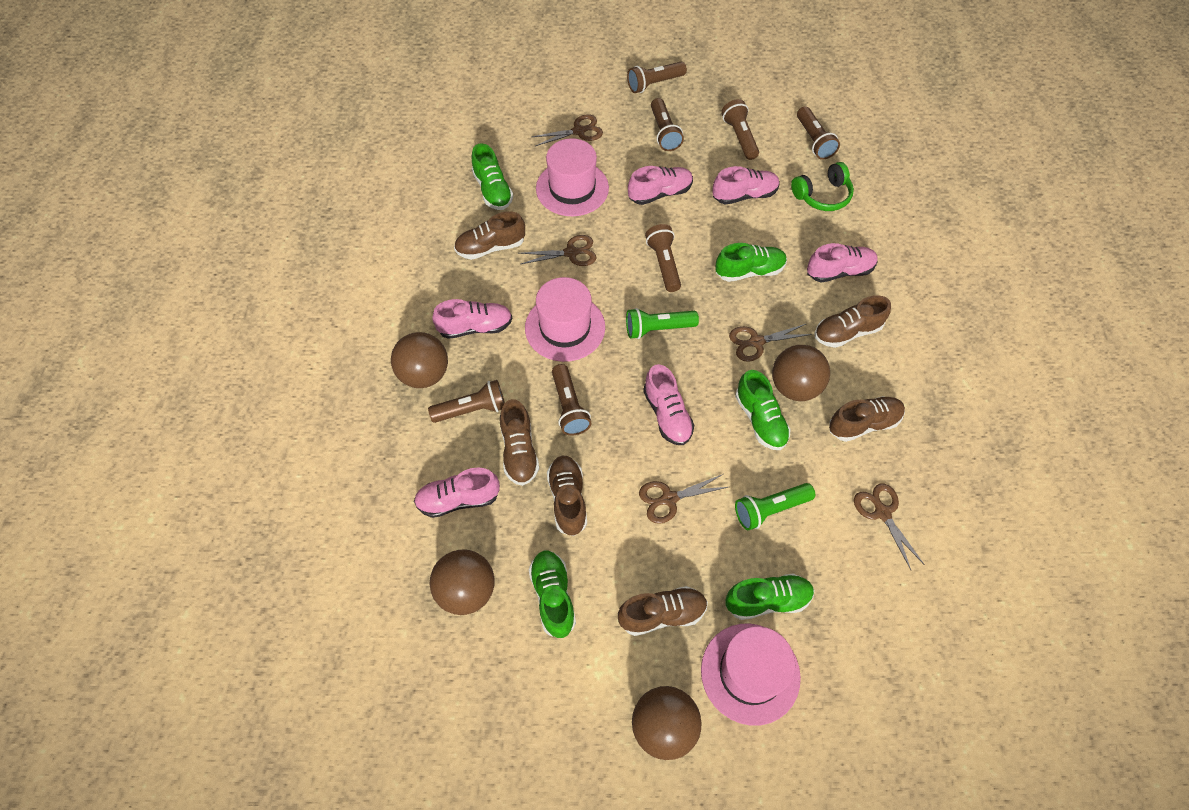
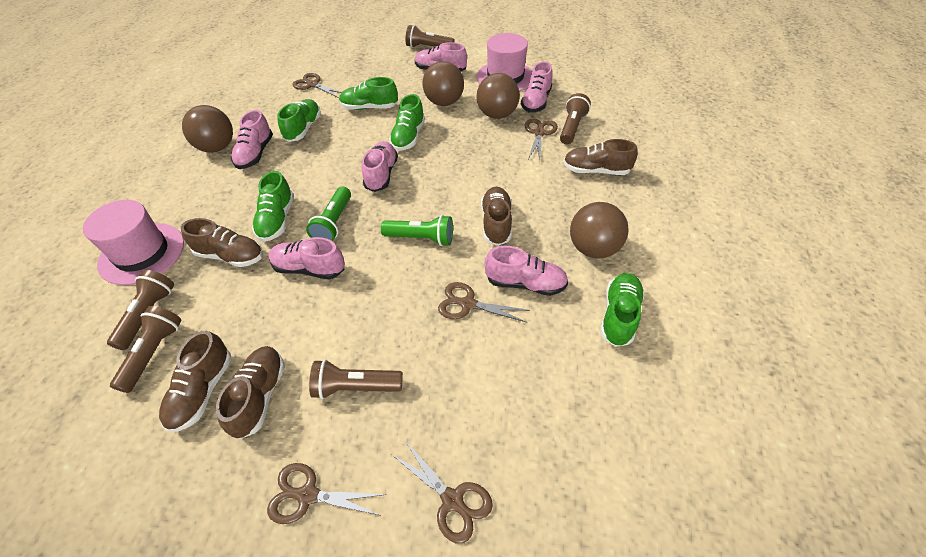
brown flashlight: [428,380,505,423] [552,364,592,436] [627,62,687,93] [645,224,681,292] [651,98,684,151] [721,99,759,160] [797,106,840,160] = 7 -> [107,270,174,350] [110,306,181,393] [309,359,403,399] [406,25,455,48] [560,93,591,145] = 5
brown shoe: [454,212,525,260] [500,399,539,486] [547,456,587,536] [618,586,708,636] [814,295,891,348] [829,396,905,442] = 6 -> [159,331,231,432] [181,218,263,267] [216,346,285,439] [481,187,512,246] [563,139,638,175] = 5
green headphones: [791,162,854,211] = 1 -> none = 0
pink hat: [525,277,605,362] [536,138,609,216] [701,624,801,726] = 3 -> [83,200,184,285] [476,33,532,91] = 2

